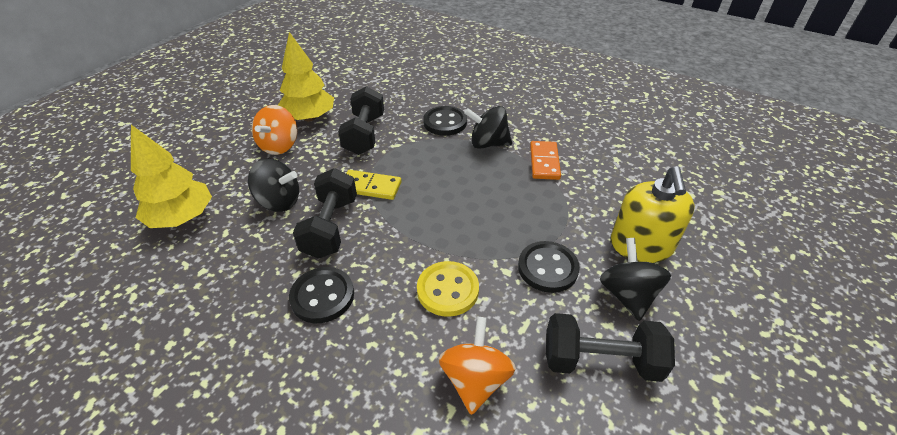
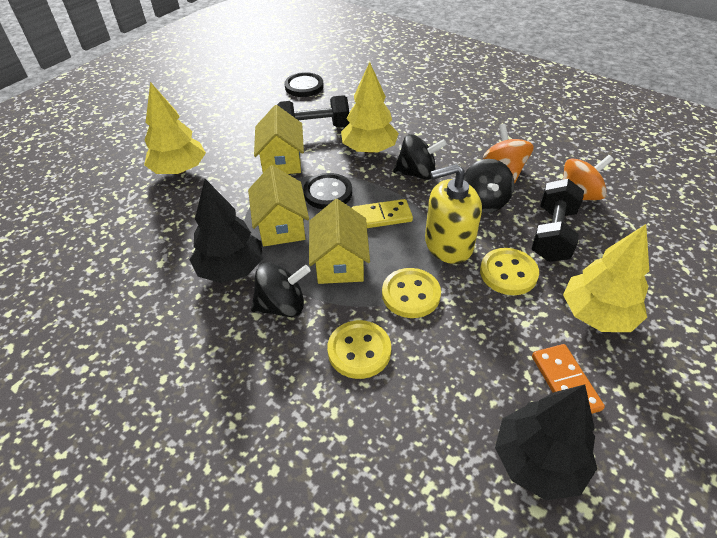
black button: [289,267,354,323] [423,106,467,136] [518,241,580,293] = 3 -> [284,72,324,97] [303,173,352,209] = 2
black dumbbell: [293,168,357,259] [338,86,384,155] [546,313,675,382] = 3 -> [277,95,350,128] [532,179,584,262] = 2
black tree: none = 0 -> [190,179,263,283] [495,384,597,500] = 2
yellow button: [417,261,479,317] = 1 -> [327,320,391,379] [382,268,441,318] [480,248,539,295] = 3
yellow house: none = 0 -> [248,165,309,246] [254,105,304,174] [309,199,370,284] = 3
yellow tree: [131,125,212,228] [278,32,334,121] = 2 -> [144,82,206,174] [341,62,399,154] [563,224,649,332] = 3

